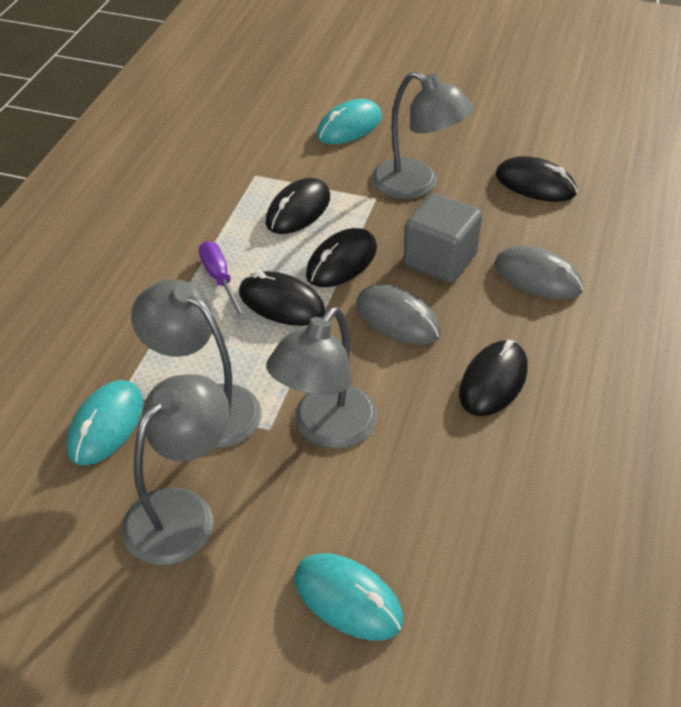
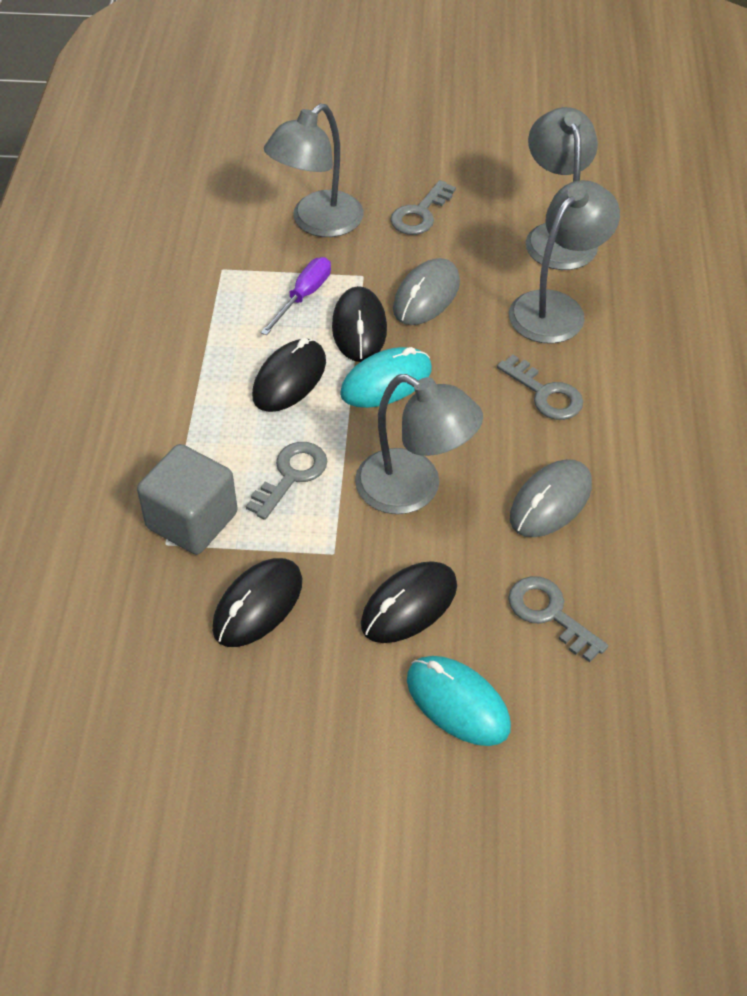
black mouse: [239,271,326,326] [266,178,330,234] [306,228,377,287] [459,340,528,416] [495,156,577,202] = 5 -> [212,558,302,647] [252,338,326,412] [332,286,387,362] [361,561,457,643] = 4
grey key: none = 0 -> [246,442,327,520] [390,180,456,235] [497,355,583,420] [508,576,608,662] = 4
turquoise mouse: [66,380,143,465] [294,553,403,640] [317,99,382,144] = 3 -> [340,347,432,408] [407,656,511,746] = 2

